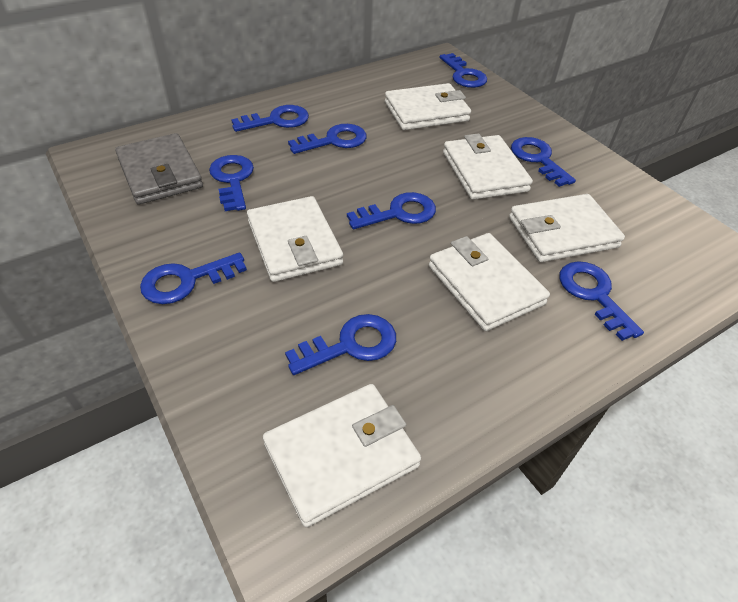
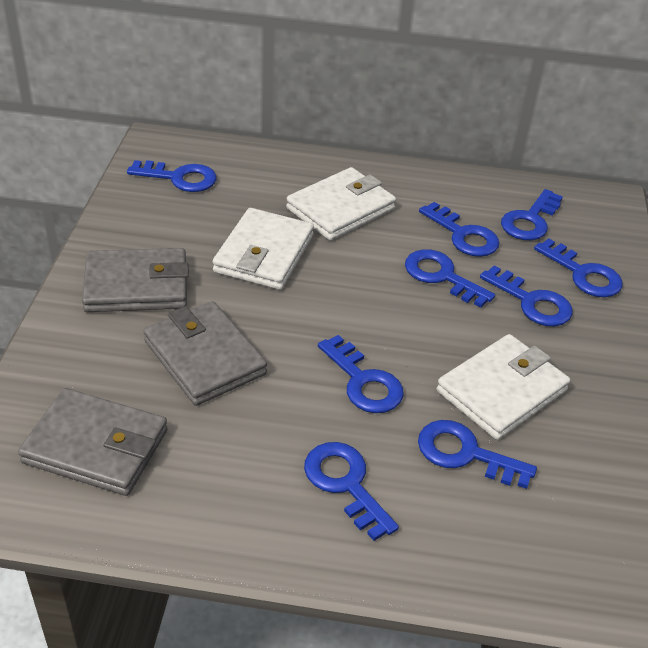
grey wallet: [115,133,203,205] = 1 -> [18,388,168,496] [82,248,189,312] [143,301,267,406] = 3
white wallet: [247,196,343,282] [263,384,421,528] [385,83,471,130] [429,233,550,331] [443,133,533,200] [509,194,625,262] = 6 -> [212,208,314,290] [286,167,396,241] [437,334,570,440] = 3

